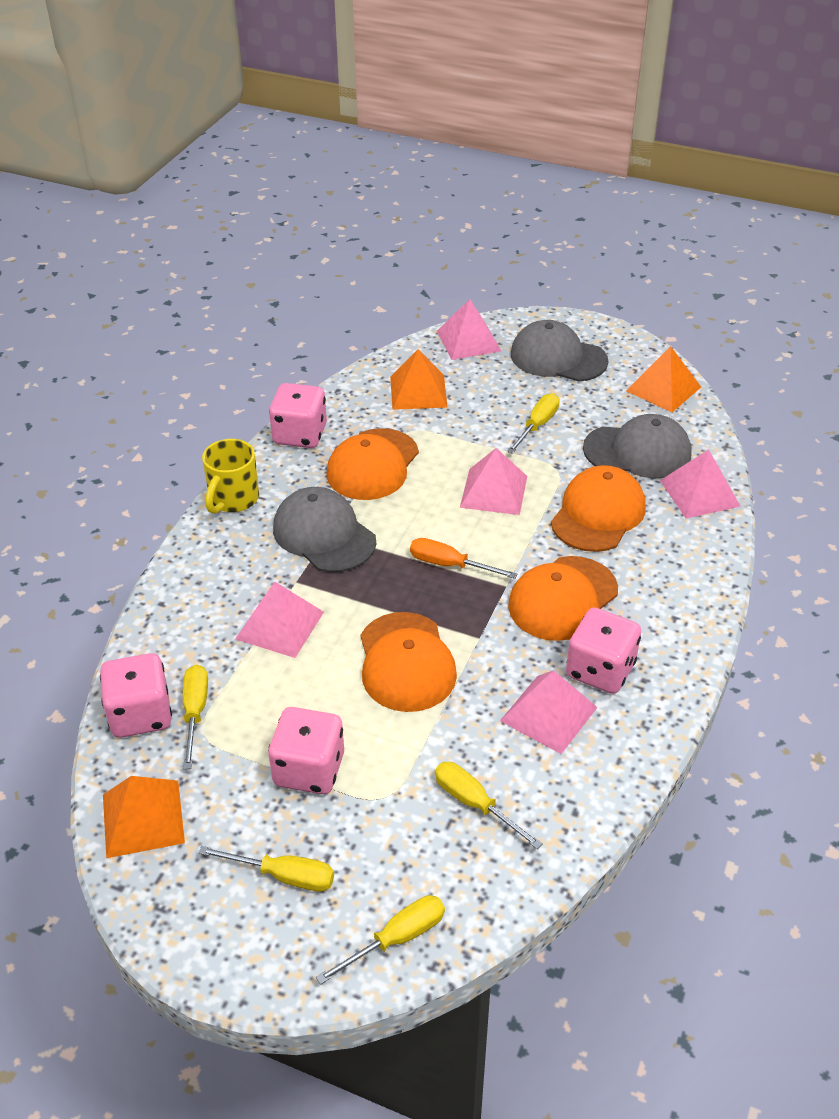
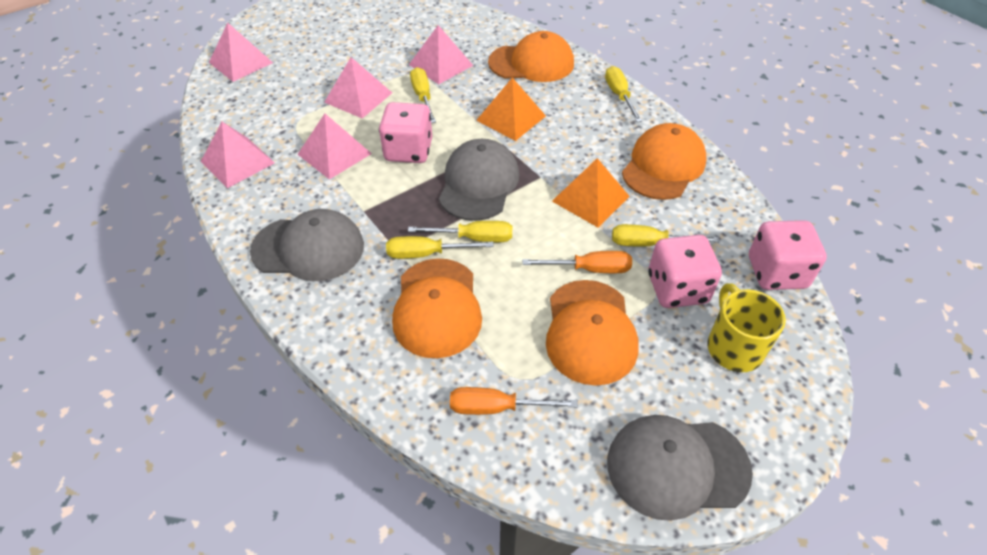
orange pyramid: [103,776,185,858] [390,349,448,410] [626,346,701,412] = 3 -> [476,78,546,141] [552,158,630,227] = 2
orange screwdriver: [410,538,517,579] = 1 -> [450,387,578,415] [522,251,632,273] = 2
pink dice: [100,653,172,738] [268,707,344,794] [269,383,327,448] [566,608,641,694] = 4 -> [379,102,432,163] [648,235,722,308] [749,220,827,290] = 3

